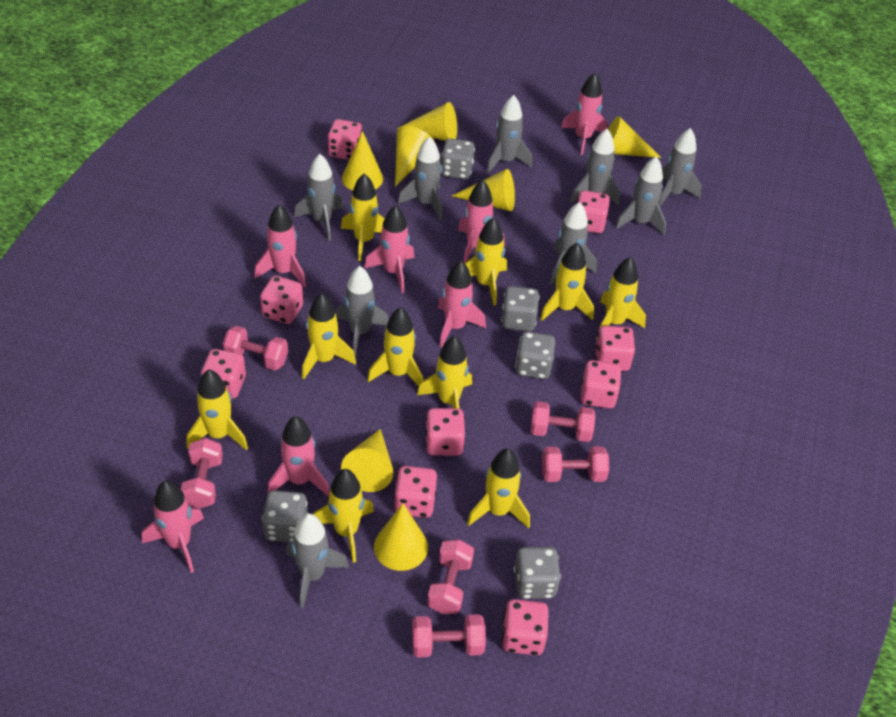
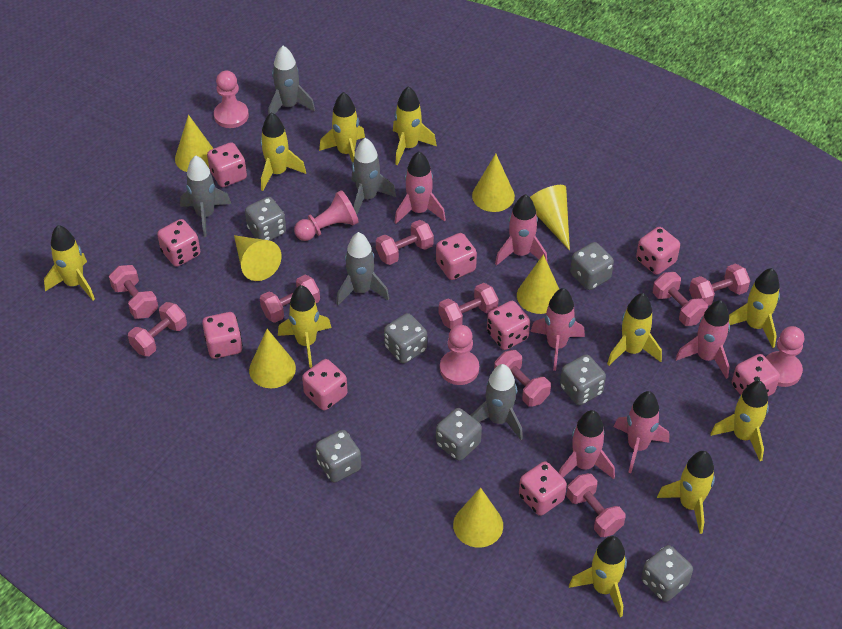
grey dice: [262,490,308,542] [441,138,475,179] [501,286,539,331] [514,547,561,599] [515,331,555,379] = 5 -> [245,197,286,241] [316,430,361,483] [384,313,427,363] [436,408,482,461] [560,354,606,405] [570,242,614,290] [641,545,693,602] = 7
grey rocket: [286,514,349,608] [294,154,344,241] [336,266,389,356] [398,136,442,220] [486,95,532,173] [550,202,597,285] [570,129,620,206] [615,157,666,236] [658,128,702,207] = 9 -> [180,155,231,237] [268,46,315,115] [336,232,389,306] [351,138,396,215] [470,364,523,440] = 5
pink dumbbell: [181,438,223,509] [223,326,288,370] [412,614,486,658] [427,539,474,614] [531,401,595,442] [542,447,609,482] = 6 -> [109,265,158,319] [128,302,187,356] [260,275,320,323] [376,220,434,265] [439,283,499,329] [494,350,551,407] [567,473,625,537] [653,272,708,326] [689,263,750,306] = 9
pink pawn: none = 0 -> [214,70,249,128] [294,190,359,241] [440,325,479,385] [766,326,804,387] = 4
pink rocket: [142,481,204,573] [254,204,306,287] [267,416,330,497] [364,205,414,293] [438,261,486,348] [458,180,505,263] [561,73,607,155] = 7 -> [394,152,446,224] [495,194,547,266] [530,288,585,371] [559,410,615,479] [614,391,669,473] [675,300,730,379] = 6

